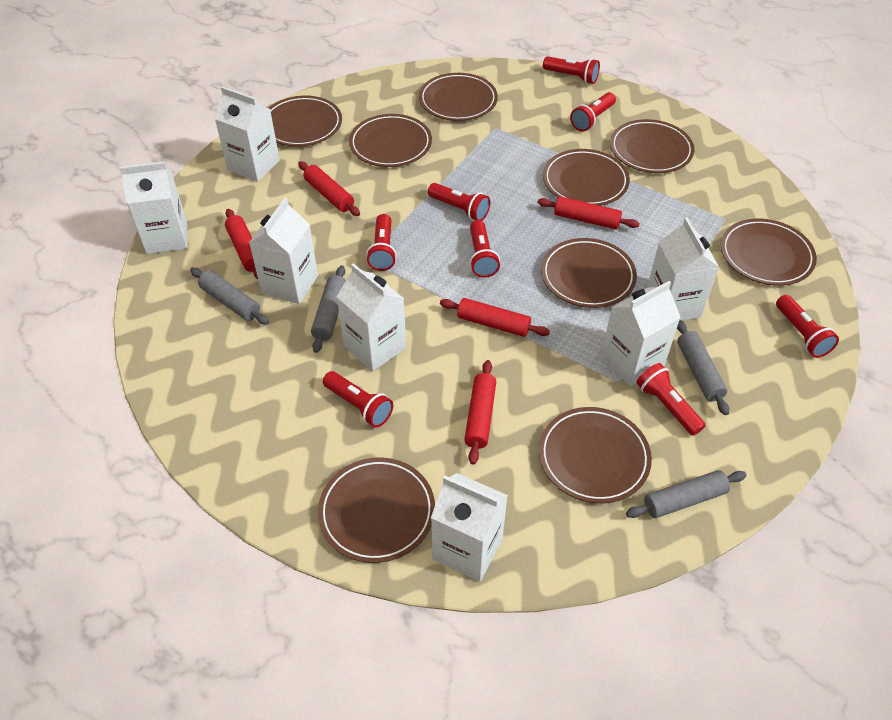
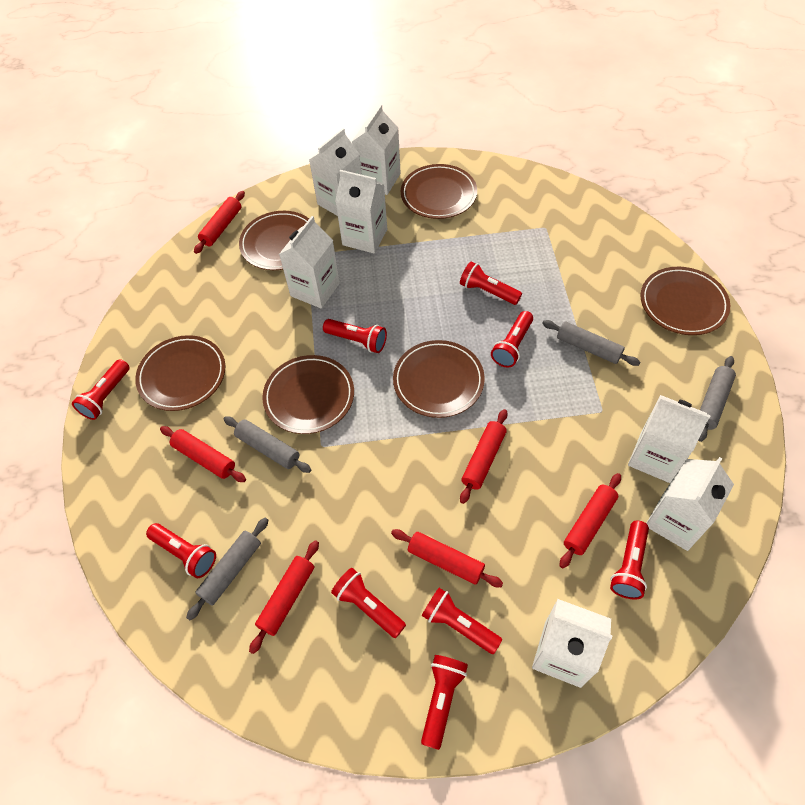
brown plate: [269,96,342,147] [318,458,435,563] [349,114,432,167] [419,73,498,121] [539,407,652,503] [541,238,637,308] [543,149,630,206] [610,119,695,173] [721,218,817,286] = 9 -> [135,335,225,411] [239,211,309,270] [262,355,354,434] [393,340,485,418] [401,164,477,219] [641,267,730,335] = 6
red flashlight: [323,371,393,428] [366,214,397,271] [428,183,490,221] [470,220,500,278] [543,56,600,84] [570,92,616,132] [636,363,706,436] [776,295,839,358] = 8 -> [72,359,130,420] [146,523,216,578] [323,319,387,353] [331,568,406,638] [421,655,468,750] [422,588,502,654] [460,261,522,305] [491,311,533,368] [610,521,649,599] = 9
red rolling pin: [225,209,258,279] [298,161,360,216] [440,298,550,337] [464,360,496,465] [538,196,640,230] = 5 -> [160,426,246,482] [194,191,245,254] [249,540,319,654] [391,529,503,587] [460,409,507,504] [560,473,621,568] = 6

